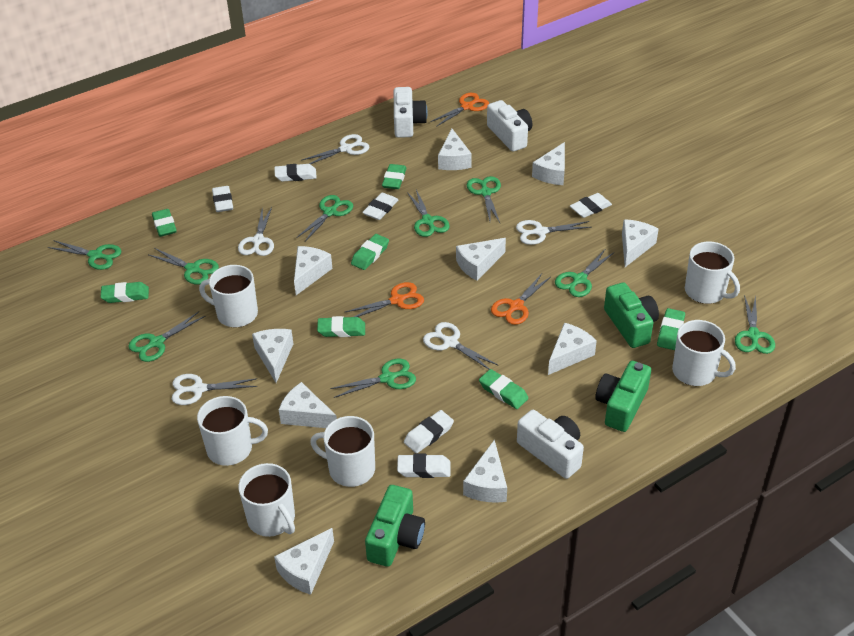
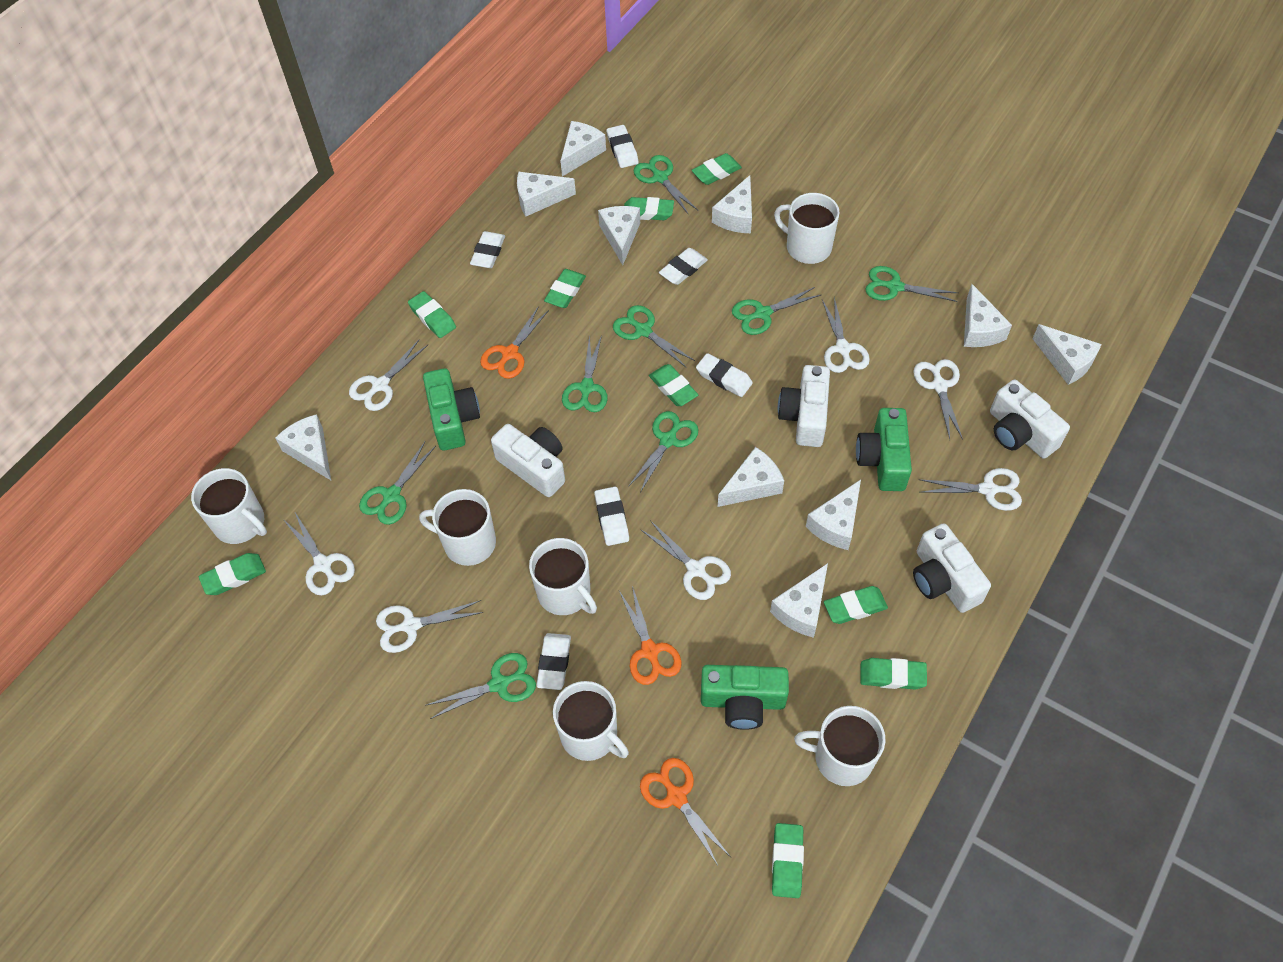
green eraser: [101,282,149,303] [152,209,177,237] [317,316,365,337] [351,234,389,270] [382,164,407,189] [479,369,529,409] [657,308,685,350] = 7 -> [199,553,266,595] [408,291,456,338] [544,269,586,308] [624,197,674,220] [649,364,698,406] [692,153,742,185] [772,823,804,898] [824,586,888,624] [860,658,927,689] = 9
green scissors: [48,240,122,270] [128,311,205,362] [149,248,219,285] [296,195,353,242] [330,359,416,398] [407,189,450,237] [467,176,501,223] [555,250,613,297] [735,295,775,354] = 9 -> [359,442,436,525] [426,653,536,719] [562,335,608,412] [613,305,695,368] [628,411,699,493] [633,155,698,215] [732,287,822,335] [865,266,959,302] = 8
white camera: [394,87,427,138] [487,100,532,152] [517,410,584,479] = 3 -> [491,424,565,497] [778,365,830,447] [913,523,991,613] [990,380,1070,459] = 4
white scissors: [172,374,257,405] [238,207,274,256] [302,134,369,164] [423,322,499,369] [516,220,592,245] = 5 -> [283,513,355,595] [349,340,428,411] [376,600,484,653] [640,520,731,600] [822,298,870,373] [913,359,963,440] [919,468,1022,511] = 7

